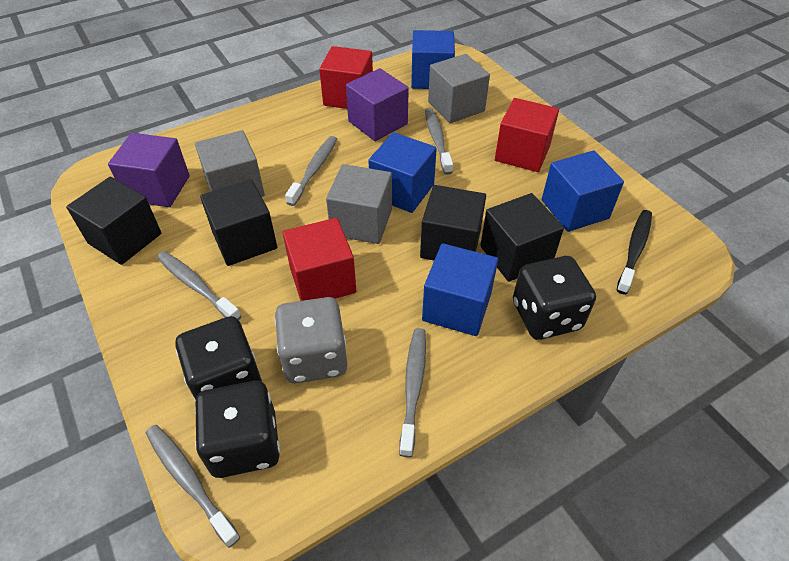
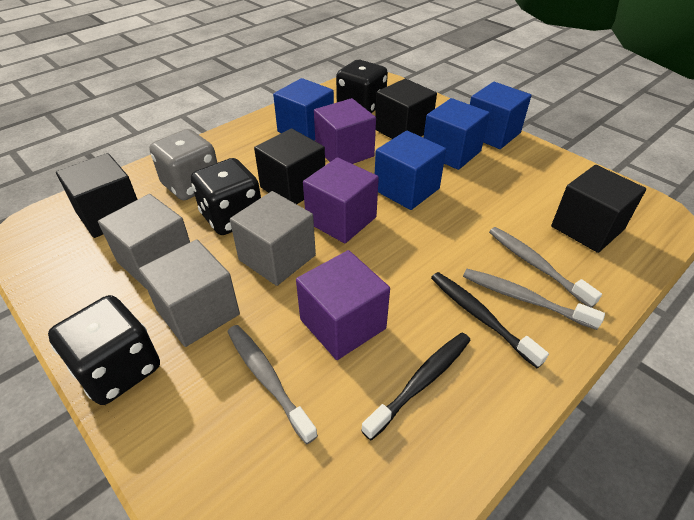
black toothbrush: [617,210,652,295] = 1 -> [361,333,471,440] [431,272,549,368] = 2
grey toothbrush: [146,425,240,548] [157,251,241,320] [285,136,337,206] [399,328,426,457] [425,108,453,175] = 5 -> [227,325,318,444] [463,269,605,330] [489,227,602,308] = 3
purple cube: [108,133,190,207] [346,68,409,141] = 2 -> [296,250,390,360] [303,157,379,243] [314,98,376,164] = 3
red cube: [283,218,356,301] [319,46,373,109] [495,98,559,172] = 3 -> none = 0

